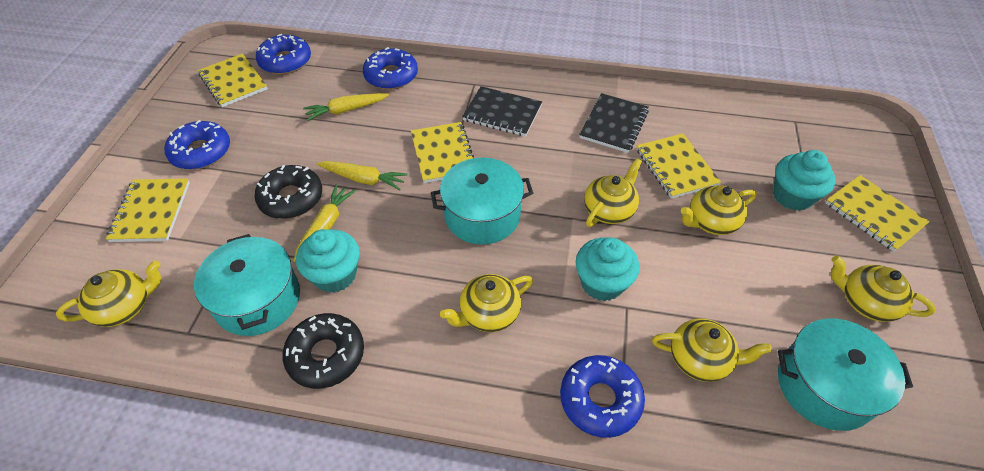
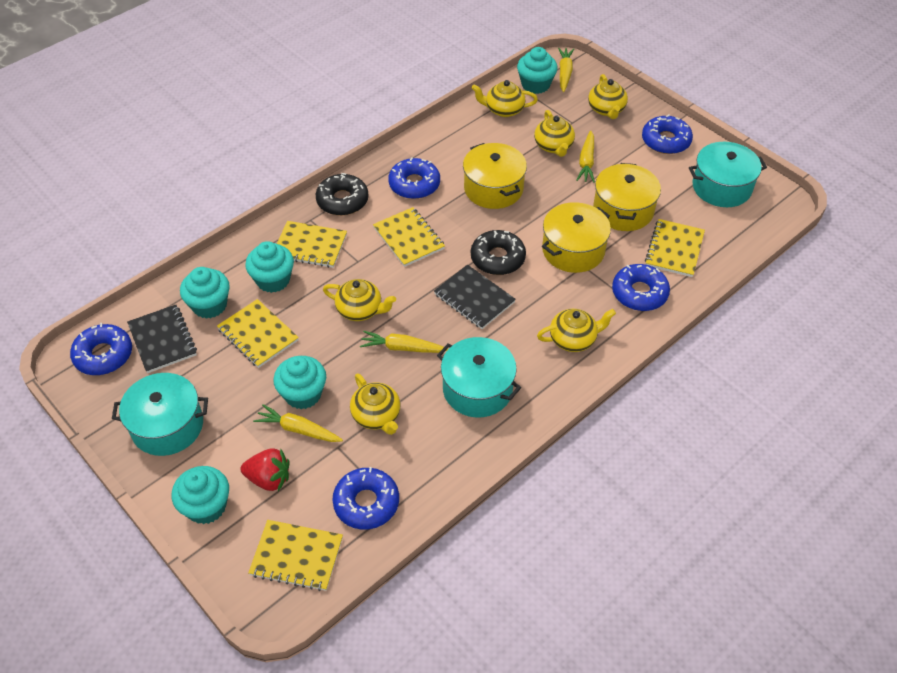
blue donut: [164,120,230,170] [256,34,311,74] [363,47,418,90] [560,355,645,438] = 4 -> [70,323,132,375] [332,467,399,530] [388,157,440,199] [612,264,670,311] [642,115,693,154] = 5
red strawberry: none = 0 -> [241,448,290,491] = 1
turquoise cupcake: [296,229,360,293] [576,237,639,301] [773,150,836,211] = 3 -> [172,466,229,524] [180,267,230,319] [245,241,294,293] [273,356,326,409] [517,47,558,94] = 5
yellow carrot: [294,184,356,262] [303,93,389,121] [317,161,407,190] = 3 -> [253,404,343,442] [360,331,448,353] [558,48,574,92] [576,130,595,183] = 4
yellow pot: none = 0 -> [463,143,527,209] [542,202,611,273] [593,163,661,231] = 3

